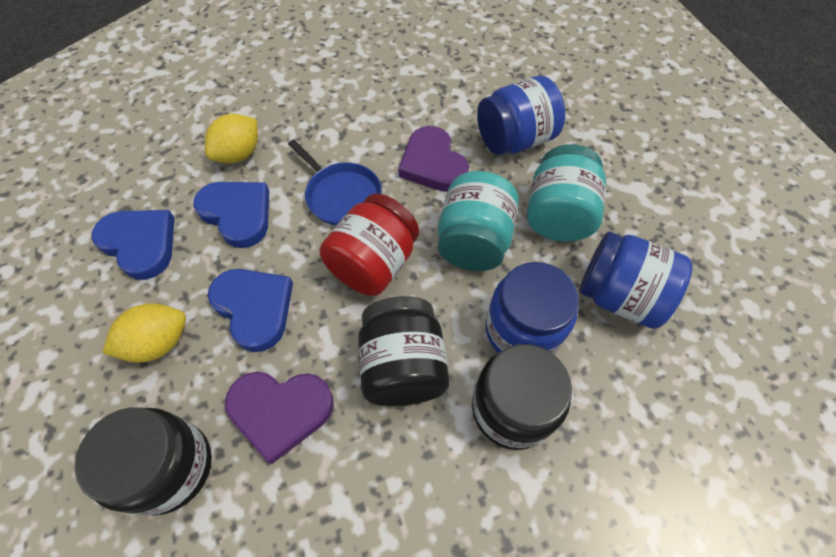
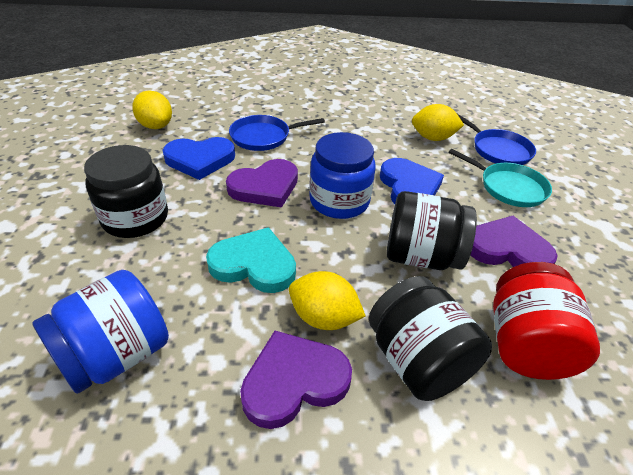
blue heart: [91,210,175,280] [193,182,269,248] [208,269,293,352] = 3 -> [162,137,235,180] [380,158,444,204] = 2
blue jar: [477,76,565,155] [486,262,579,354] [579,231,693,329] = 3 -> [32,270,169,394] [309,132,376,219] = 2
blue pan: [288,139,382,225] = 1 -> [229,115,325,151] [457,114,536,165] = 2
purple heart: [225,372,334,464] [398,126,469,192] = 2 -> [226,159,298,208] [240,331,352,429] [470,216,558,267] = 3
turquoise heart: none = 0 -> [206,227,296,293] = 1
turquoise jar: [438,171,519,271] [527,144,606,242] = 2 -> none = 0
turquoise pan: none = 0 -> [448,149,552,207] = 1
yellow lemon: [103,303,186,363] [205,114,258,163] = 2 -> [132,91,172,129] [289,271,366,330] [412,104,464,141] = 3

